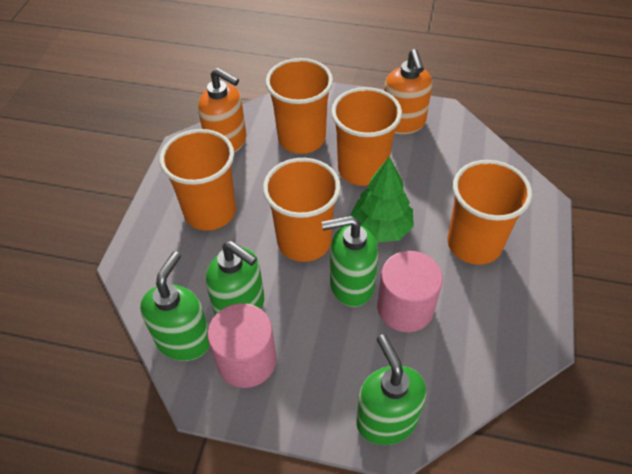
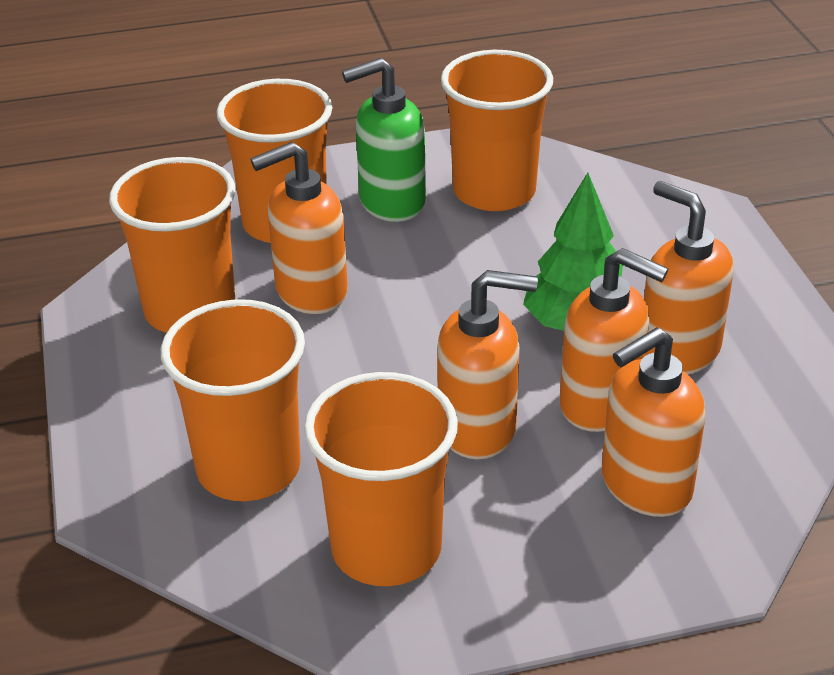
green soap dispenser: [140,251,210,361] [206,241,264,315] [322,216,378,307] [356,334,426,445] = 4 -> [342,58,426,222] = 1
orange soap dispenser: [198,68,246,153] [384,49,432,134] = 2 -> [251,142,348,314] [437,270,538,459] [560,248,668,432] [602,327,705,517] [644,181,734,374] = 5
pink cylinder: [207,303,276,388] [377,251,443,332] = 2 -> none = 0

